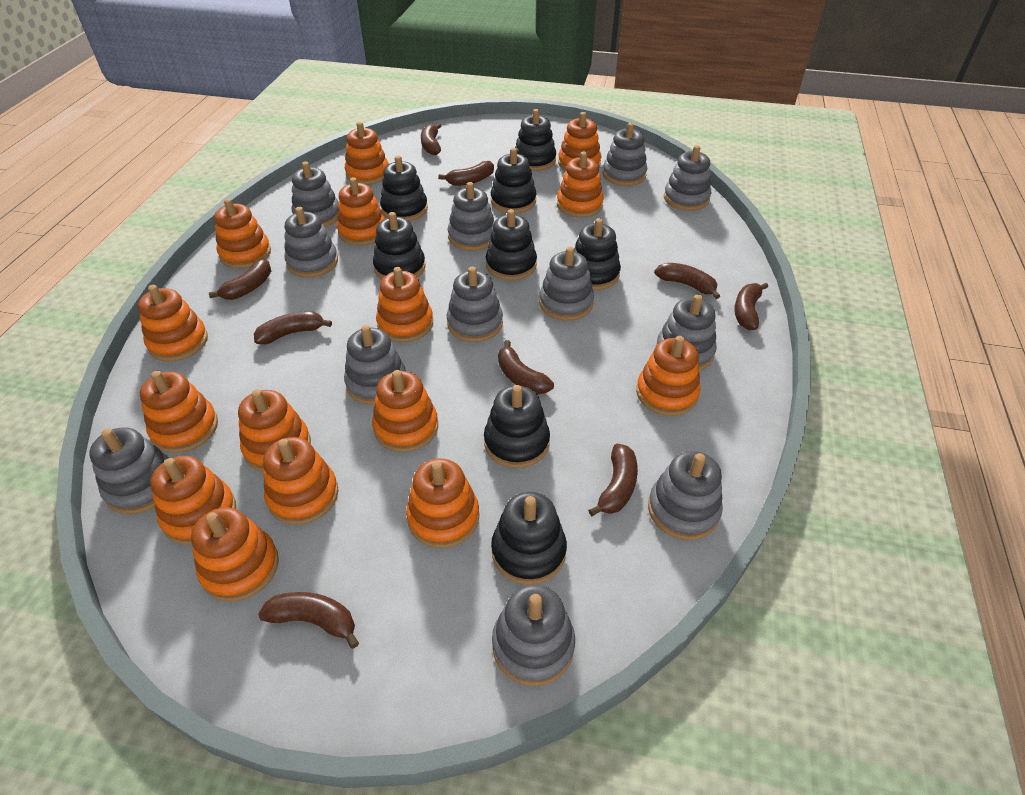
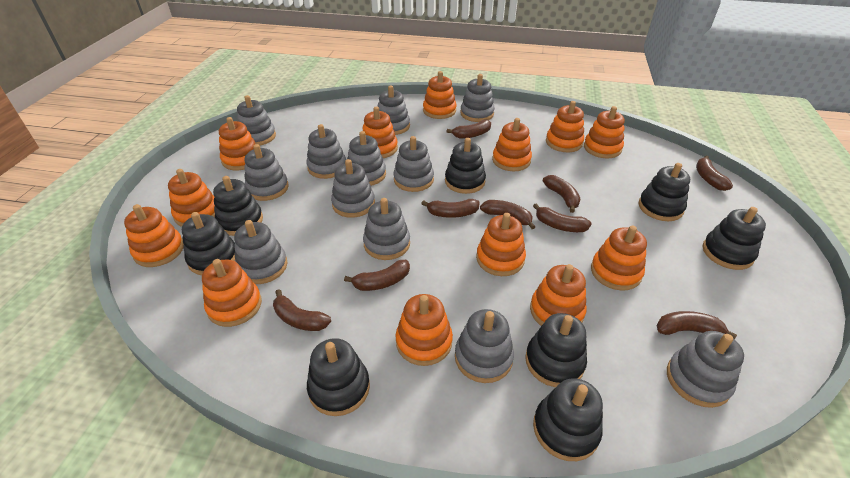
orange stacking toy: [138,285,208,362] [140,371,218,453] [150,456,236,545] [191,507,279,602] [214,198,271,269] [238,389,311,472] [263,437,339,525] [337,177,385,246] [345,122,389,185] [372,370,438,452] [376,267,433,342] [406,459,479,548] [557,152,604,218] [558,112,601,171] [636,336,701,416] = 15 -> [124,204,184,267] [168,169,215,227] [202,259,262,327] [219,117,256,170] [363,106,398,158] [396,294,453,366] [423,71,456,119] [476,213,526,276] [492,118,532,171] [530,264,587,326] [546,101,584,152] [584,106,625,158] [591,226,647,291] = 13

